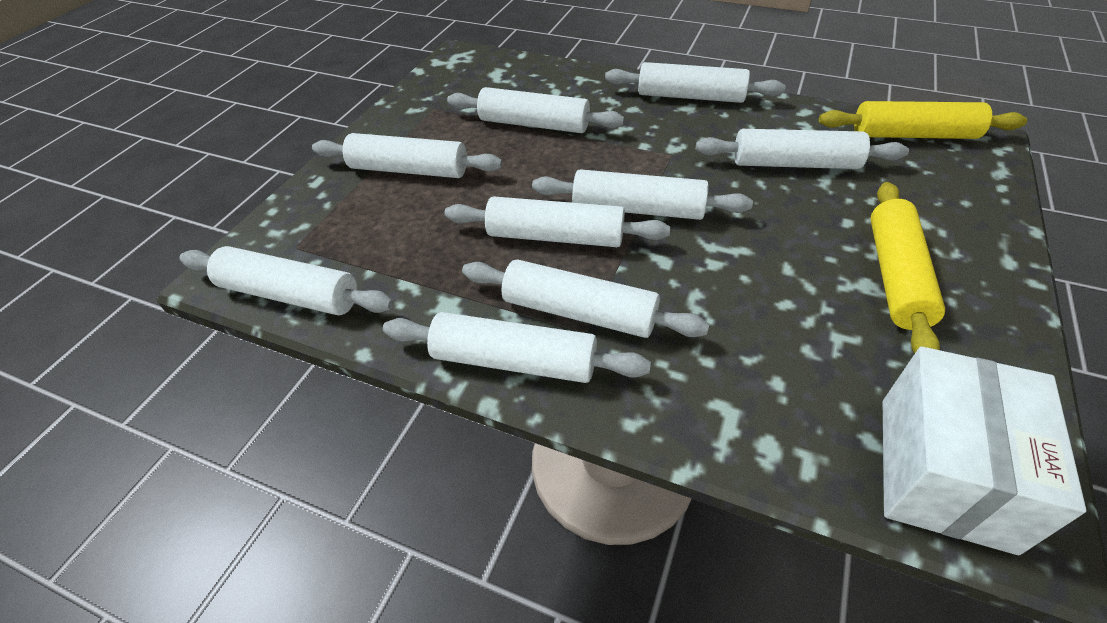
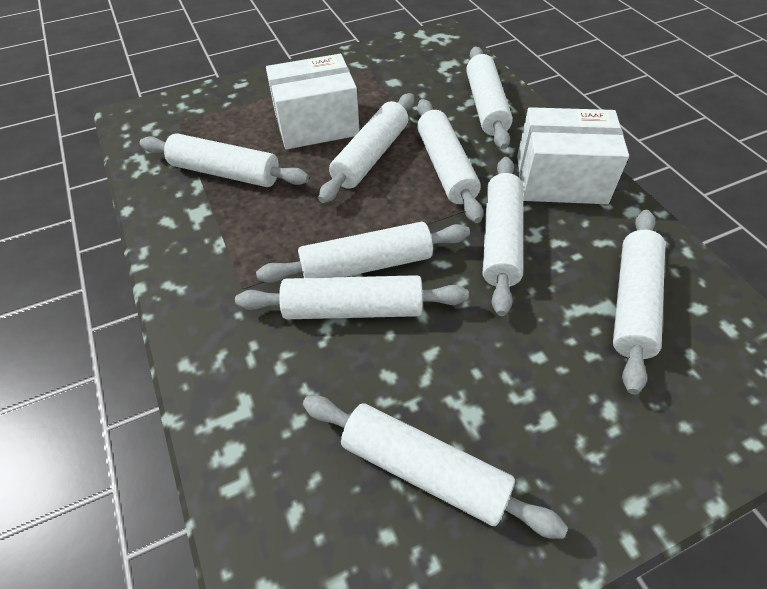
white box: [883,346,1086,555] = 1 -> [266,54,360,149] [517,107,629,204] = 2
yellow rolling pin: [819,101,1027,139] [871,182,945,353] = 2 -> none = 0

